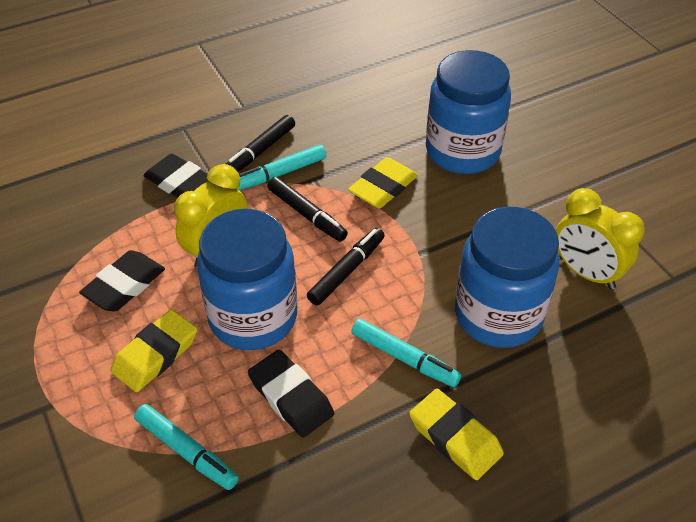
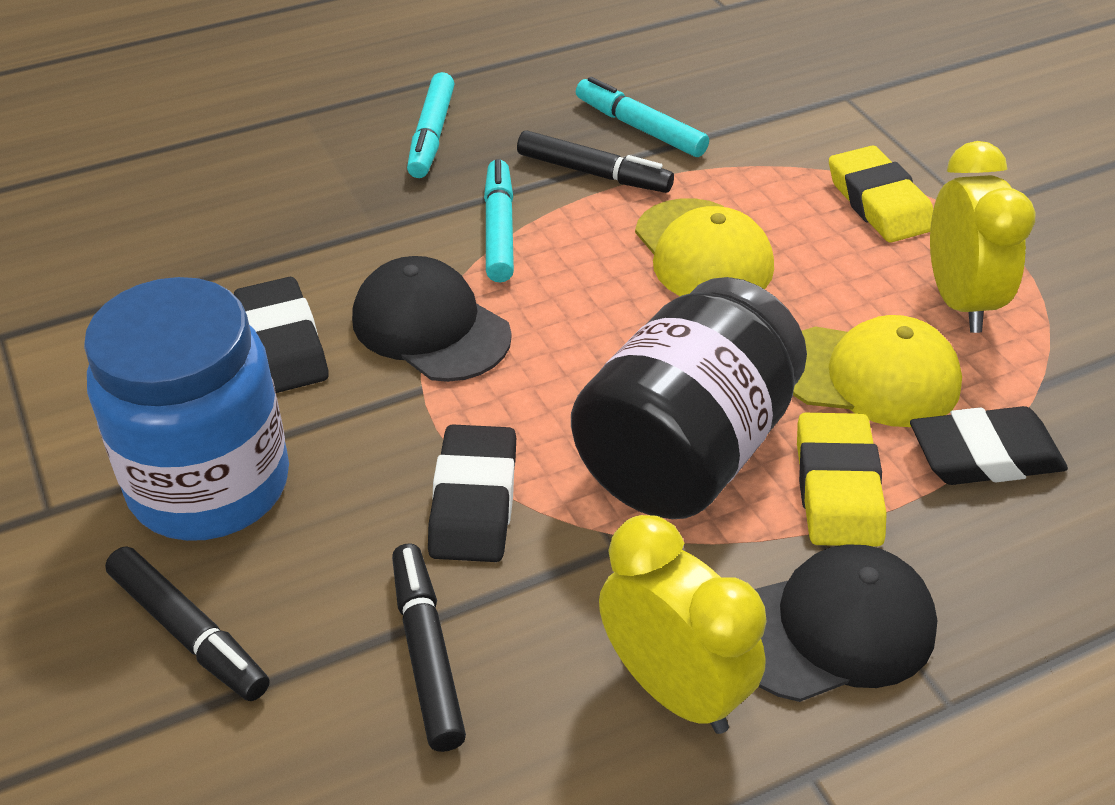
black cap: none = 0 -> [352,256,512,382] [755,544,937,702] = 2
black jar: none = 0 -> [571,277,807,519] = 1
blue jar: [197,209,297,350] [426,50,511,174] [455,207,560,348] = 3 -> [84,277,289,541] = 1
yellow cap: none = 0 -> [635,198,774,296] [793,315,962,427] = 2
yellow eraser: [111,309,197,392] [348,157,418,208] [409,389,504,480] = 3 -> [797,413,887,546] [829,145,933,243] = 2

